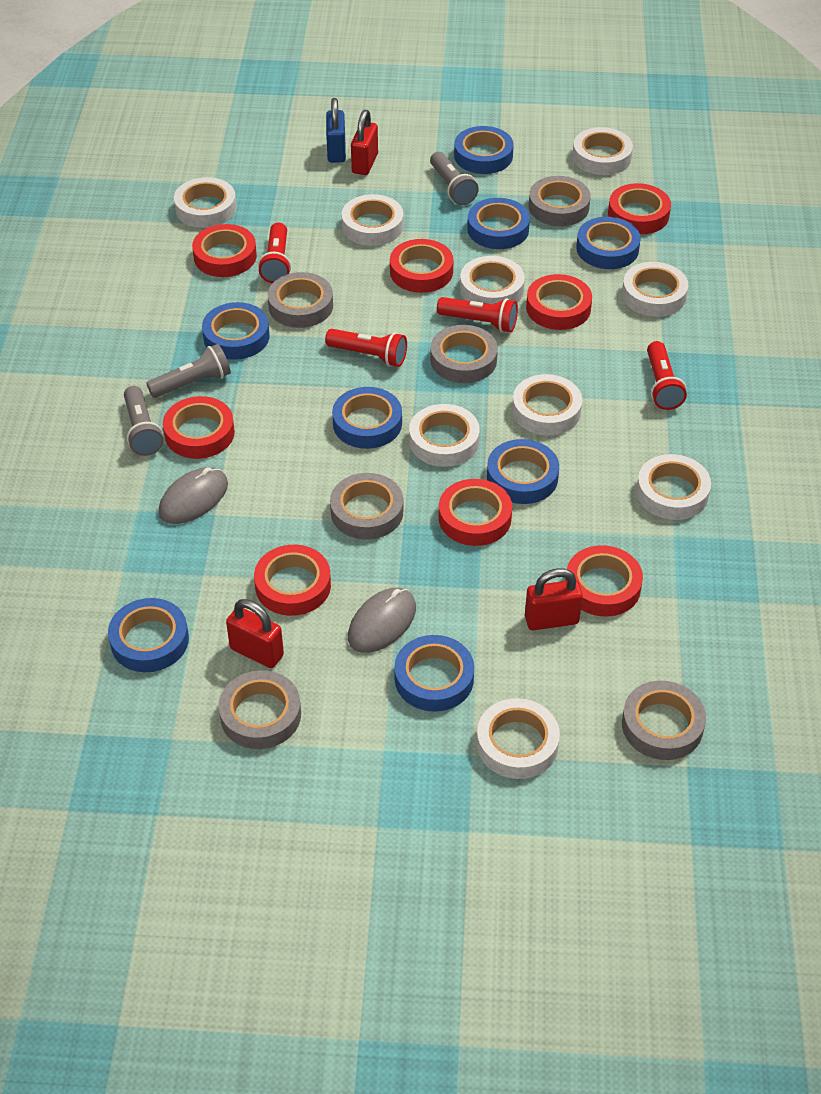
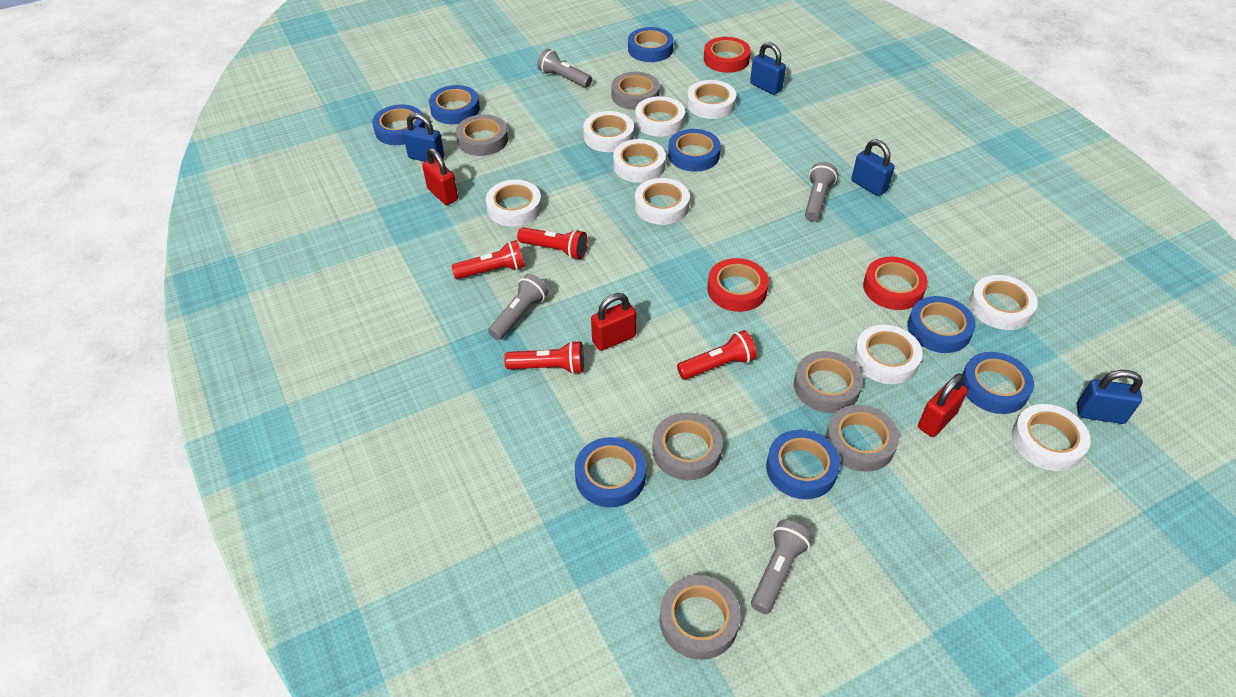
blue padlock: [326,98,346,163] = 1 -> [403,113,444,162] [750,42,786,95] [851,139,894,196] [1077,370,1143,424] = 4
grey flashlight: [124,386,164,456] [146,344,231,398] [430,152,479,205] = 3 -> [488,274,548,340] [537,49,592,88] [751,520,812,614] [805,162,837,221] = 4
grey mouse: [158,467,228,524] [348,588,416,653] = 2 -> none = 0
red tape: [163,396,235,459] [192,224,257,277] [254,545,331,616] [390,239,454,293] [439,479,512,546] [526,274,592,330] [565,545,643,617] [608,183,671,234] = 8 -> [704,37,751,73] [707,258,769,312] [863,257,928,310] = 3

